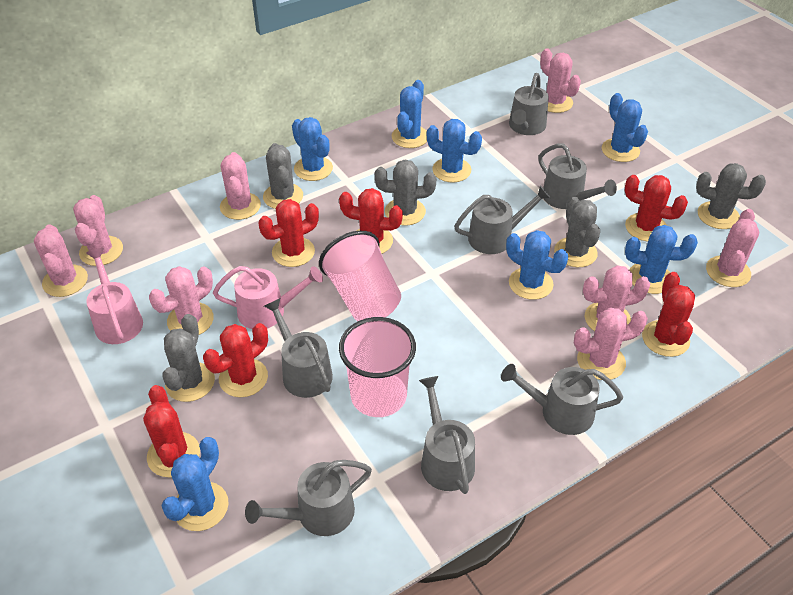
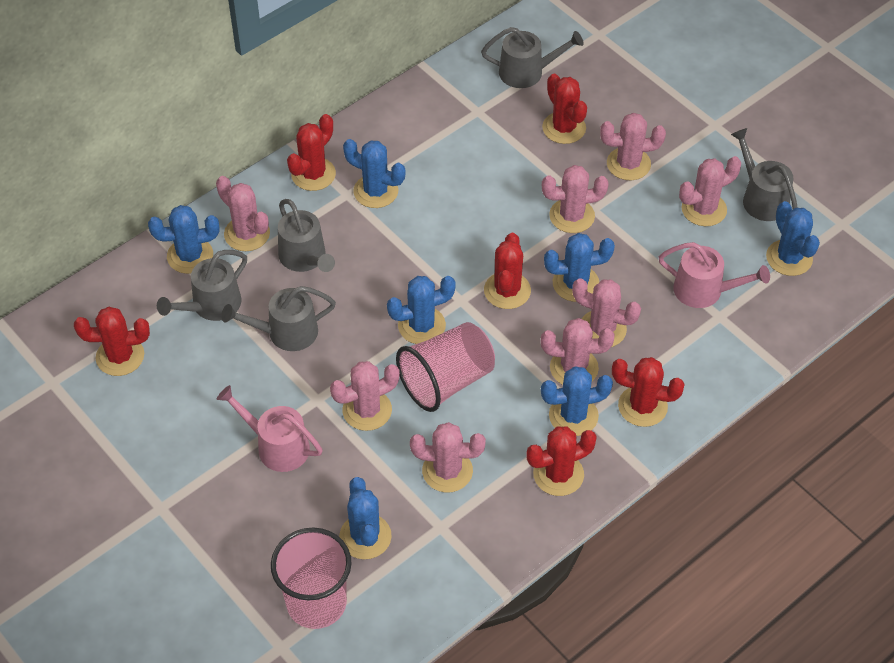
grey cactus: [162,314,215,402] [263,143,303,209] [375,159,436,226] [554,197,600,267] [696,163,766,229] = 5 -> none = 0
grey watering can: [245,460,372,536] [264,298,333,398] [419,376,475,494] [454,186,551,254] [501,364,623,435] [509,73,549,135] [538,144,617,209] = 7 -> [157,250,247,321] [221,286,336,351] [278,199,335,272] [481,27,584,88] [731,128,797,221] = 5

